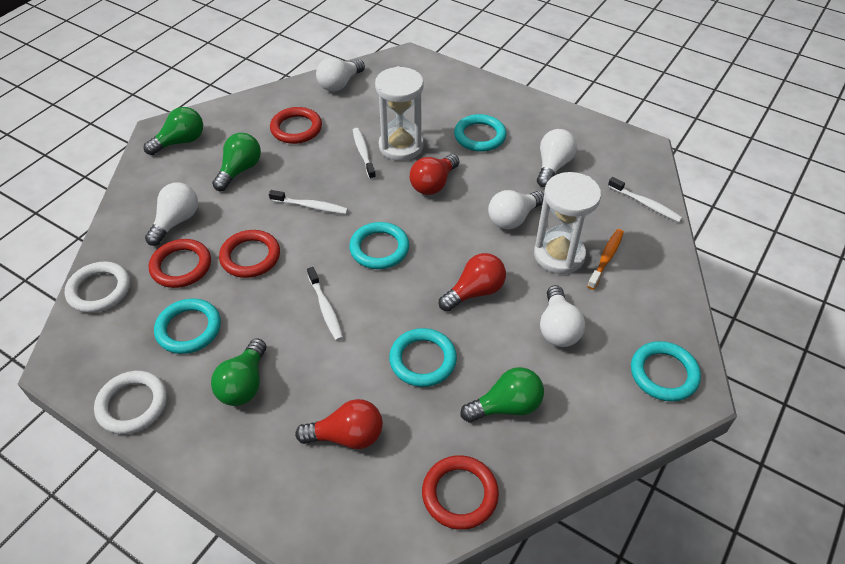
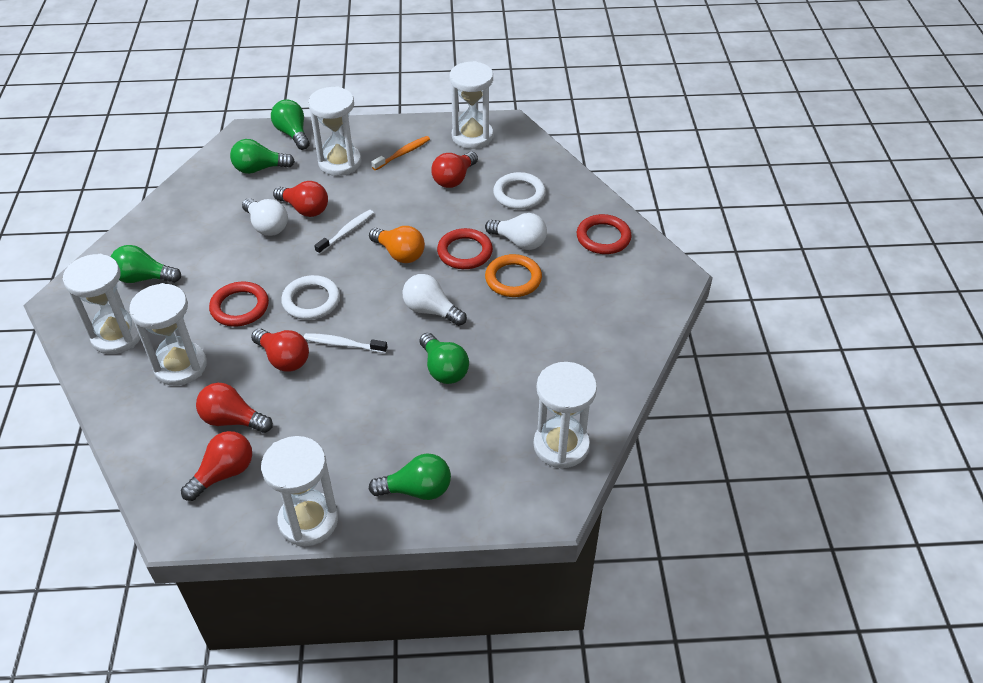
green light bulb: [144,107,203,155] [211,338,266,406] [212,133,261,191] [461,367,544,422] = 4 -> [111,245,181,283] [230,139,295,174] [271,99,310,150] [369,453,451,500] [420,333,469,384] = 5
orange light bulb: none = 0 -> [369,226,425,263] = 1
orange ring: none = 0 -> [485,254,542,297] = 1
red light bulb: [295,399,383,449] [410,154,459,195] [439,253,506,311] = 3 -> [181,431,252,501] [196,383,273,433] [251,329,309,372] [273,181,328,217] [431,152,478,188] = 5
red ring: [149,239,211,288] [219,230,280,278] [270,107,322,144] [422,455,499,530] = 4 -> [209,282,269,327] [437,228,493,269] [577,214,631,254] = 3
turquoise ring: [154,299,221,354] [349,222,409,269] [389,328,457,387] [454,114,506,152] [631,341,701,402] = 5 -> none = 0
white hourglass: [375,66,424,161] [534,172,601,274] = 2 -> [63,254,141,354] [129,283,207,386] [261,436,338,546] [308,86,361,176] [450,61,493,149] [534,362,597,469] = 6
white light bulb: [145,182,198,246] [316,57,365,92] [488,190,544,229] [537,129,577,187] [540,285,585,347] = 5 -> [242,198,288,236] [402,274,467,326] [485,213,547,250] = 3
white toothbrush: [269,190,348,214] [307,267,343,341] [353,128,376,180] [608,177,683,222] = 4 -> [304,333,387,353] [314,210,374,254] = 2

